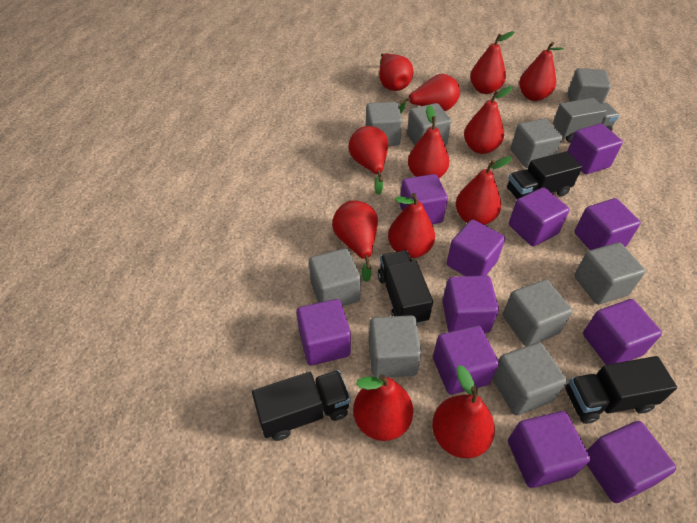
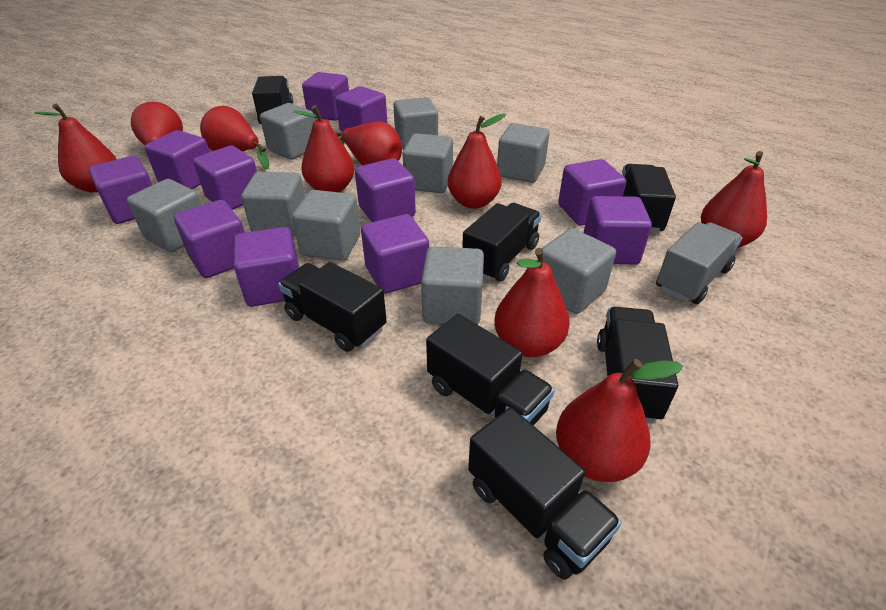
black truck: [252,370,351,441] [378,250,433,324] [507,151,582,199] [565,356,677,424] = 4 -> [252,76,293,124] [278,262,387,352] [426,314,555,426] [462,203,541,281] [468,407,622,580] [597,307,678,423] [622,164,676,232] = 7
red pear: [332,200,378,282] [348,126,388,195] [353,374,413,441] [379,53,413,91] [388,193,435,258] [399,74,460,113] [408,105,449,178] [432,365,495,458] [456,156,512,225] [464,86,512,154] [470,31,514,94] [519,42,564,101] = 12 -> [34,104,117,192] [131,102,183,167] [200,106,269,169] [293,105,355,192] [336,121,402,166] [448,114,506,209] [494,248,570,357] [556,359,683,482] [701,151,767,248] = 9

